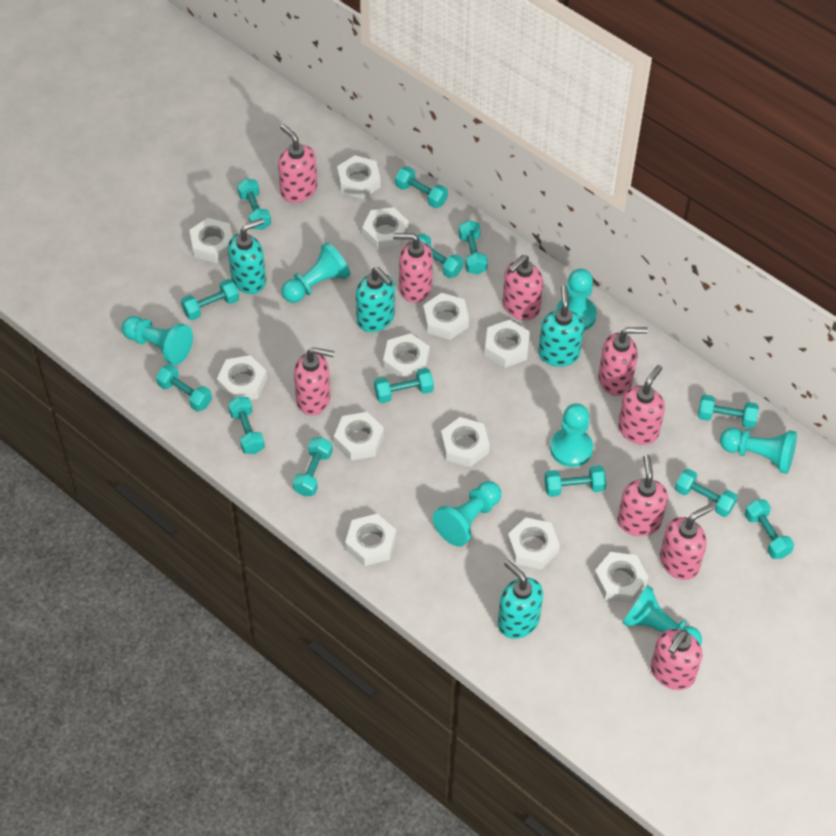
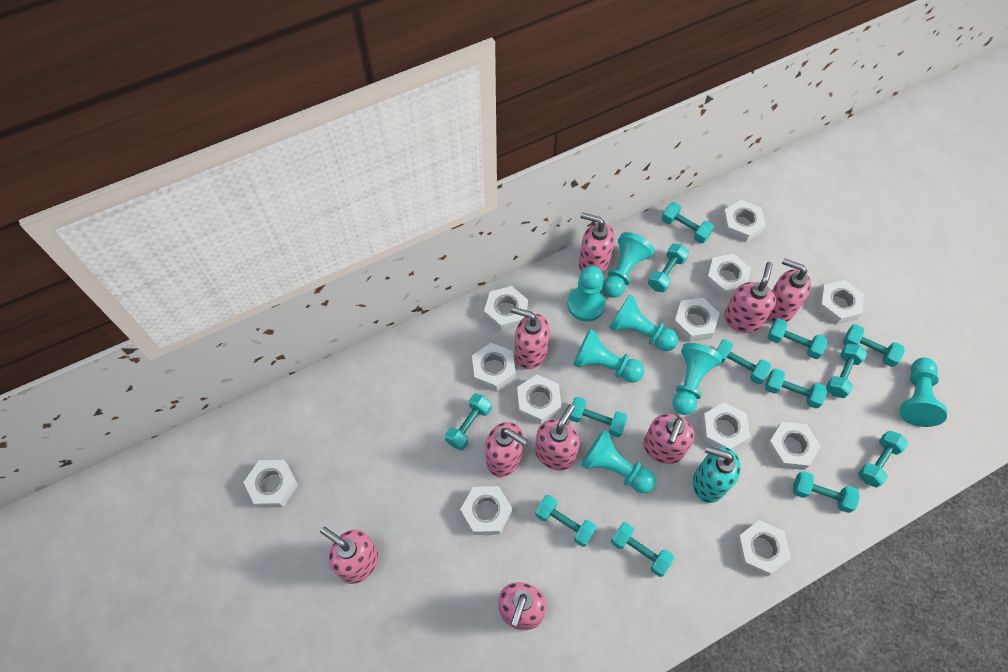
turquoise soap dispenser: [228,218,266,294] [356,267,395,332] [498,560,543,639] [538,285,584,367] = 4 -> [693,446,741,503] = 1

